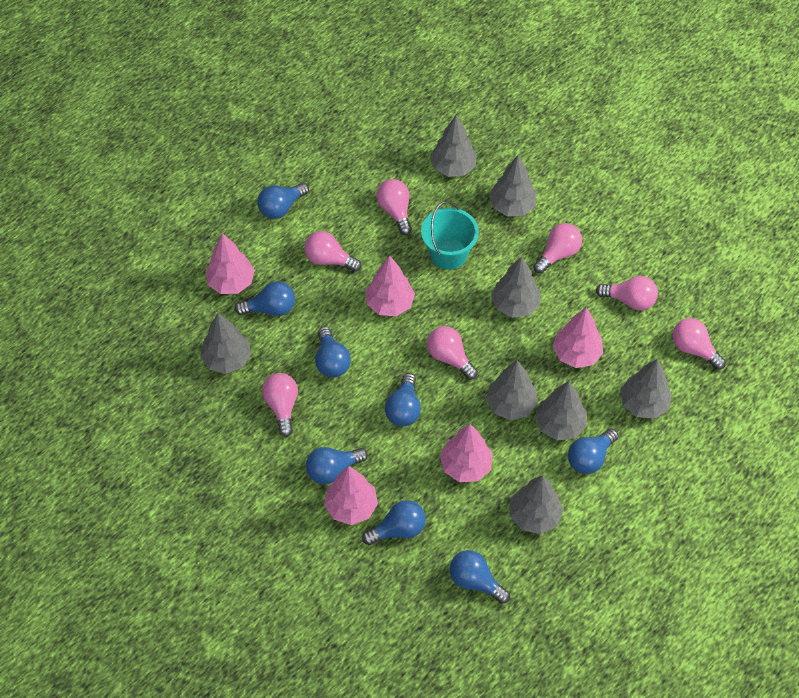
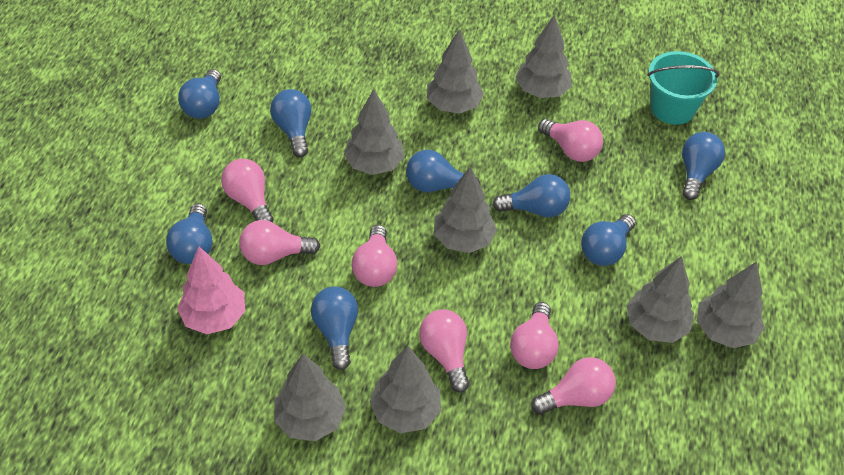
pink tree: [205,233,255,294] [324,466,378,525] [366,255,415,316] [440,424,493,482] [553,307,603,368] = 5 -> [177,246,245,334] = 1

